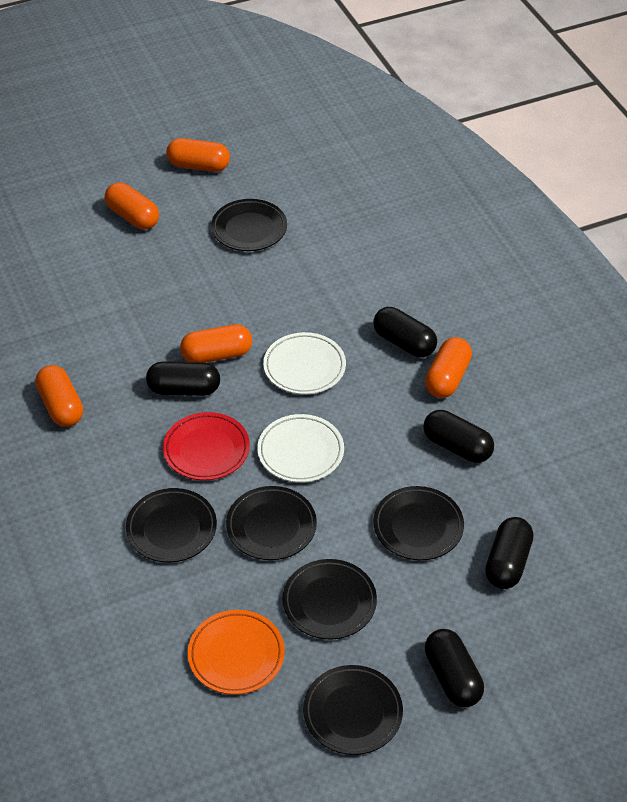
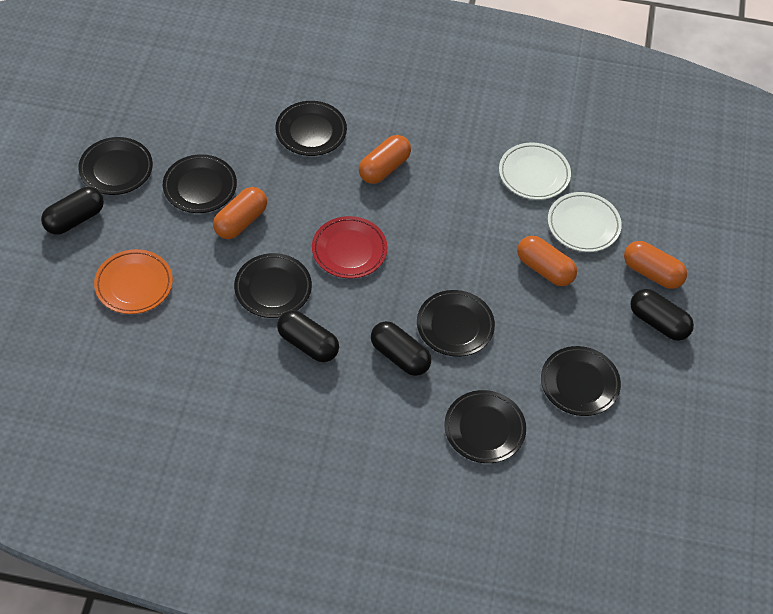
black capsule: [146,361,220,396] [373,307,437,358] [423,410,494,463] [425,629,484,707] [485,517,533,589] = 5 -> [41,187,104,235] [277,310,339,362] [371,321,431,376] [630,289,694,341] = 4
black plate: [126,488,217,562] [211,199,287,251] [226,486,317,560] [283,559,377,639] [303,665,403,755] [373,486,464,560] = 6 -> [78,137,153,195] [163,154,237,213] [234,253,312,318] [275,101,347,156] [417,290,495,357] [444,390,526,463] [541,346,621,416] = 7
orange capsule: [35,365,83,427] [105,182,159,230] [166,138,230,172] [180,324,252,363] [425,337,472,398] = 5 -> [213,187,267,239] [359,135,411,184] [517,236,577,286] [624,241,687,289] = 4

